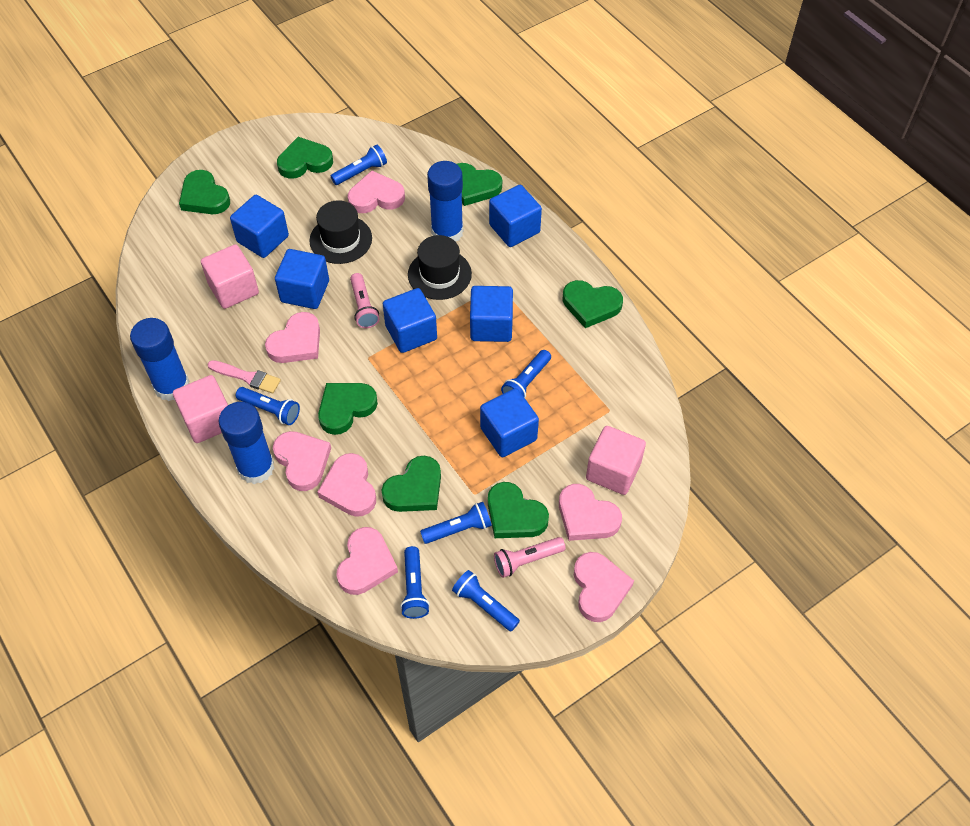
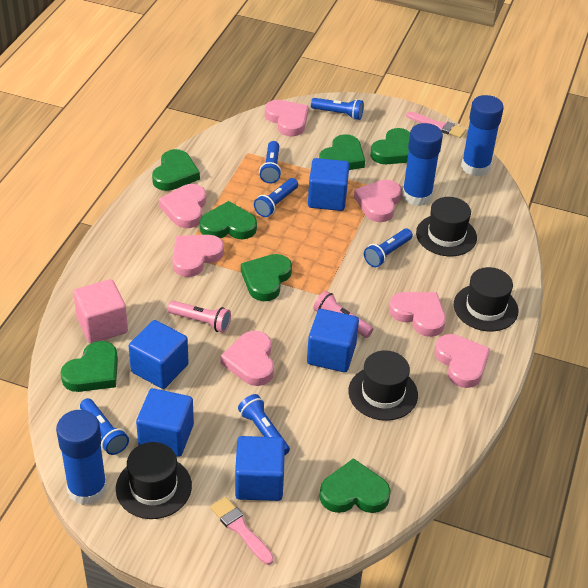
black hat: [309,200,372,264] [408,235,472,300] = 2 -> [116,442,192,519] [348,350,418,421] [416,197,477,256] [454,267,518,331] = 4
blue cube: [230,195,289,258] [275,249,329,309] [383,288,437,353] [470,286,513,342] [480,388,539,457] [489,185,542,247] = 6 -> [129,320,189,389] [136,388,194,457] [235,436,285,501] [307,309,359,372] [308,158,349,211] = 5
pink brush: [208,360,281,393] = 1 -> [210,497,274,565] [406,112,466,138] = 2
pink cube: [173,375,228,443] [201,244,259,309] [586,426,646,495] = 3 -> [73,279,128,344] = 1

